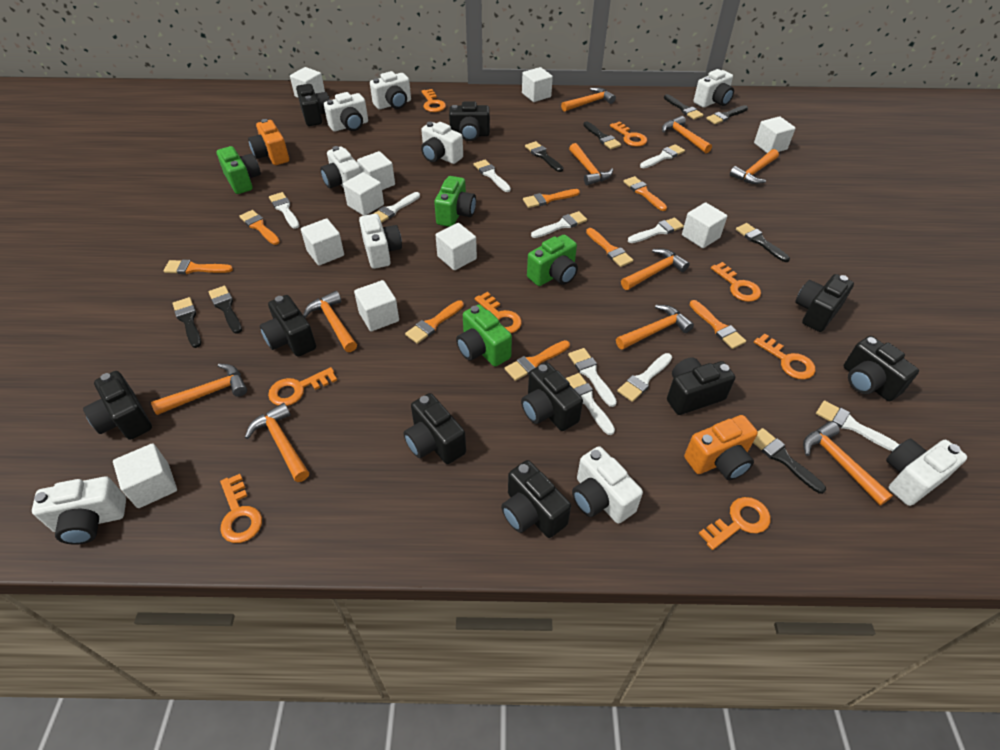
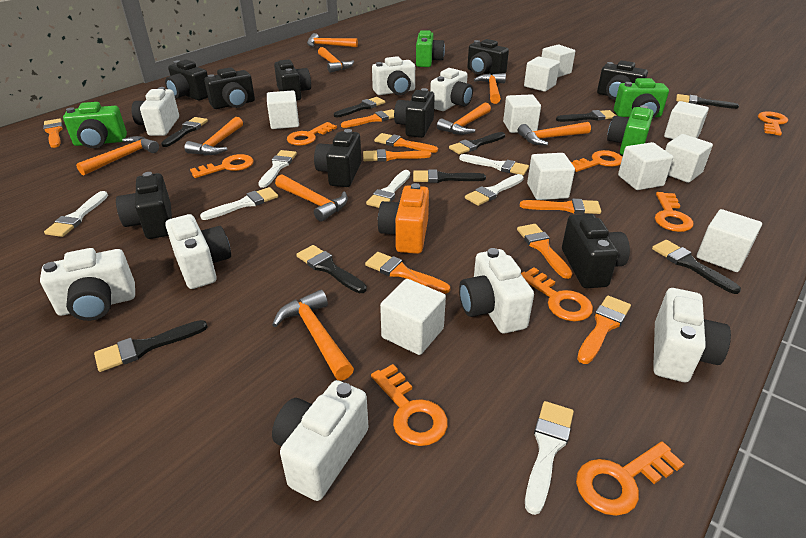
black brush: [173,297,201,348] [208,286,242,334] [525,141,563,172] [583,121,621,150] [664,94,704,120] [706,105,748,124] [736,223,790,262] [753,428,826,494] = 8 -> [94,320,208,372] [161,117,208,147] [296,245,367,293] [334,97,385,117] [413,169,486,183] [449,132,505,155] [556,110,616,122] [652,240,741,294] [676,94,739,109] = 9
black camera: [83,371,152,440] [260,295,316,357] [296,84,330,126] [404,393,466,464] [449,101,490,141] [501,460,571,538] [521,362,583,431] [667,357,735,415] [795,274,854,332] [844,336,919,401] = 10 -> [116,172,172,239] [165,60,208,100] [204,67,255,109] [274,59,311,101] [314,129,361,187] [394,88,435,138] [467,39,509,75] [562,214,630,288] [597,61,648,100] = 9
orange camera: [248,119,289,165] [684,415,758,480] = 2 -> [378,183,429,254] = 1
orange hammer: [151,364,247,415] [245,403,309,482] [303,291,357,352] [561,87,616,112] [569,143,613,185] [616,305,694,350] [621,248,690,290] [662,116,712,153] [730,149,779,184] [803,421,893,506] = 10 -> [76,136,159,175] [184,117,243,156] [272,290,354,381] [275,174,348,222] [307,33,358,47] [318,47,354,73] [437,102,491,135] [474,73,506,104] [518,122,591,146] = 9
white brush: [269,192,299,229] [373,192,420,223] [473,160,511,192] [531,211,587,238] [566,373,615,435] [568,348,617,407] [617,353,672,402] [628,218,684,243] [640,144,685,168] [816,400,899,451] = 10 -> [44,191,108,237] [200,187,278,220] [258,150,297,188] [366,170,410,208] [459,154,529,175] [465,174,524,206] [525,401,574,515] = 7
white camera: [32,476,126,545] [320,146,361,188] [324,92,368,132] [359,214,402,269] [370,71,411,109] [421,122,463,164] [572,446,643,524] [693,69,734,108] [886,438,967,506] = 9 -> [40,248,135,321] [131,87,179,136] [165,214,231,289] [272,380,369,501] [372,56,415,95] [430,68,473,111] [459,248,534,334] [653,288,731,382] = 8

